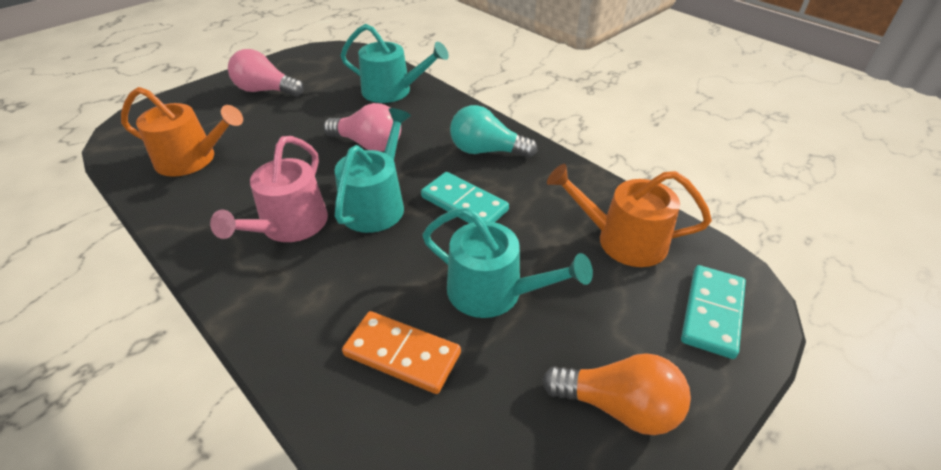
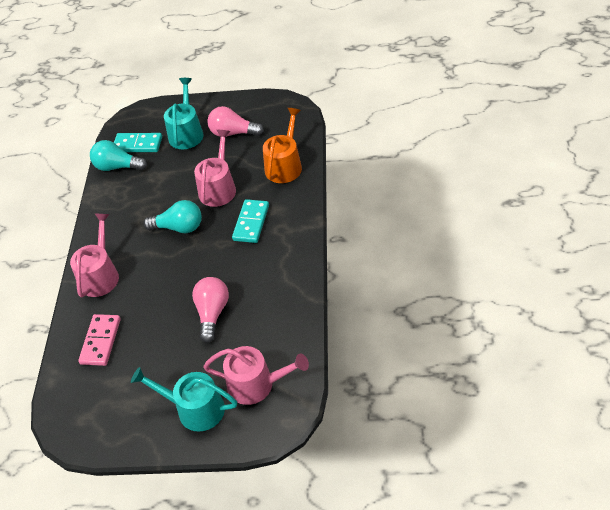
orange domino: [342,311,461,394] = 1 -> none = 0
orange light bulb: [542,353,691,435] = 1 -> none = 0
orange watering can: [121,87,243,177] [547,164,712,267] = 2 -> [263,108,302,183] = 1
pink domino: none = 0 -> [78,314,121,366] = 1
pink watering can: [210,136,328,242] = 1 -> [70,213,119,297] [194,130,236,207] [203,346,309,405] = 3
turquoise light bulb: [450,105,537,158] = 1 -> [90,140,147,171] [143,200,202,233] = 2
turquoise watering can: [335,108,411,233] [340,24,449,103] [422,207,593,318] = 3 -> [131,367,237,432] [164,78,204,149] = 2

